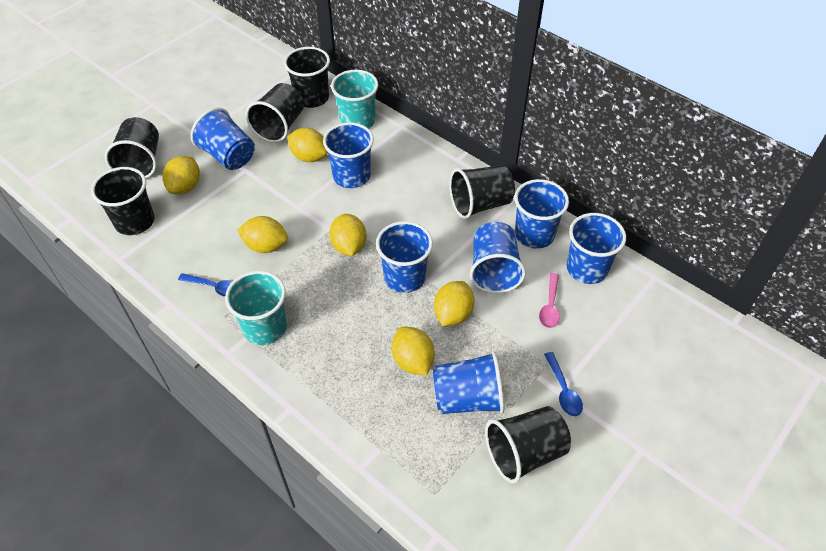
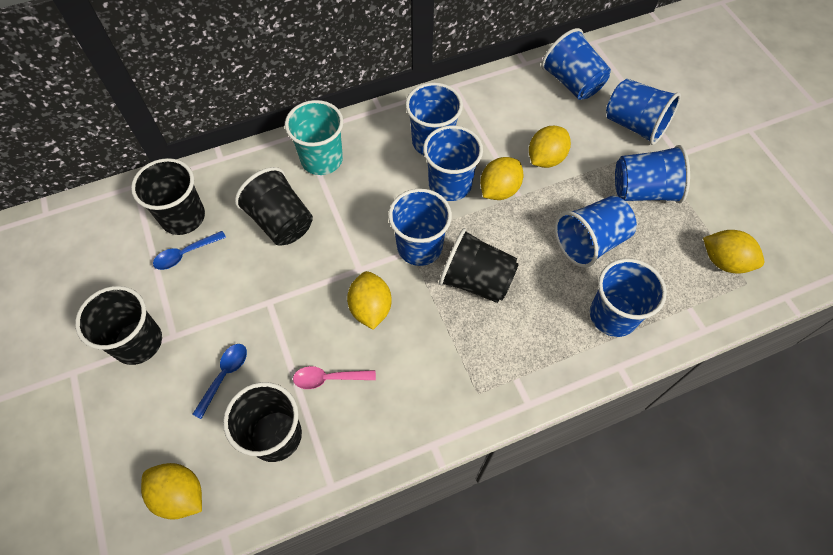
black cup: [91,167,155,235] [104,117,159,179] [245,83,304,143] [284,47,330,108] [449,165,515,219] [485,406,571,483] = 6 -> [75,286,162,365] [131,158,205,235] [223,382,302,462] [235,167,313,246] [439,228,519,303] = 5
blue cup: [190,108,255,170] [323,122,374,188] [376,221,433,293] [433,351,504,414] [470,222,526,293] [514,179,569,249] [566,213,626,284] = 7 -> [388,188,452,266] [405,83,463,155] [423,125,483,201] [541,28,611,100] [555,196,637,268] [590,258,667,337] [606,79,681,145] [615,145,690,203] = 8
turquoise cup: [225,271,287,345] [331,70,378,129] = 2 -> [285,100,343,175] = 1
yellow lemon: [162,156,200,194] [237,216,288,253] [287,128,328,162] [329,214,366,256] [392,327,434,375] [434,281,474,326] = 6 -> [141,463,202,520] [347,271,392,330] [480,157,523,200] [529,126,571,168] [703,230,764,274] = 5

